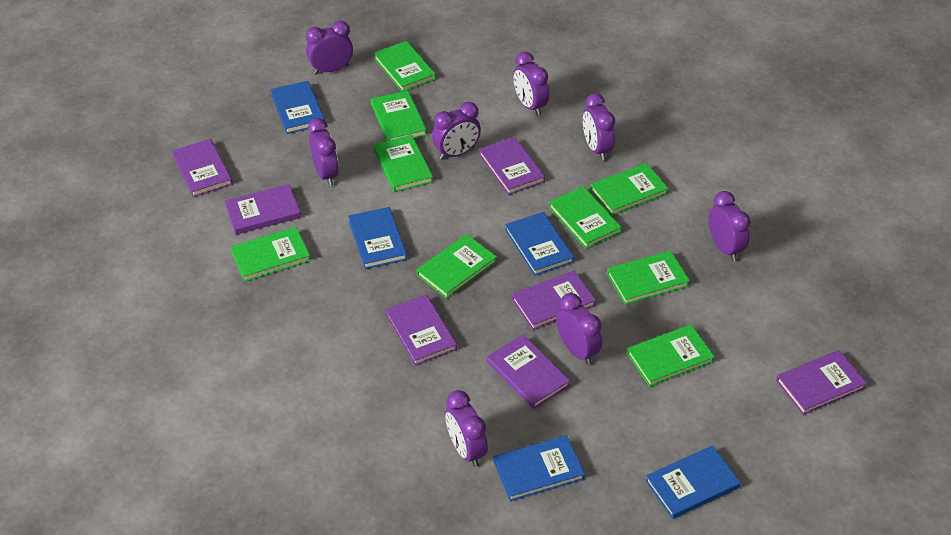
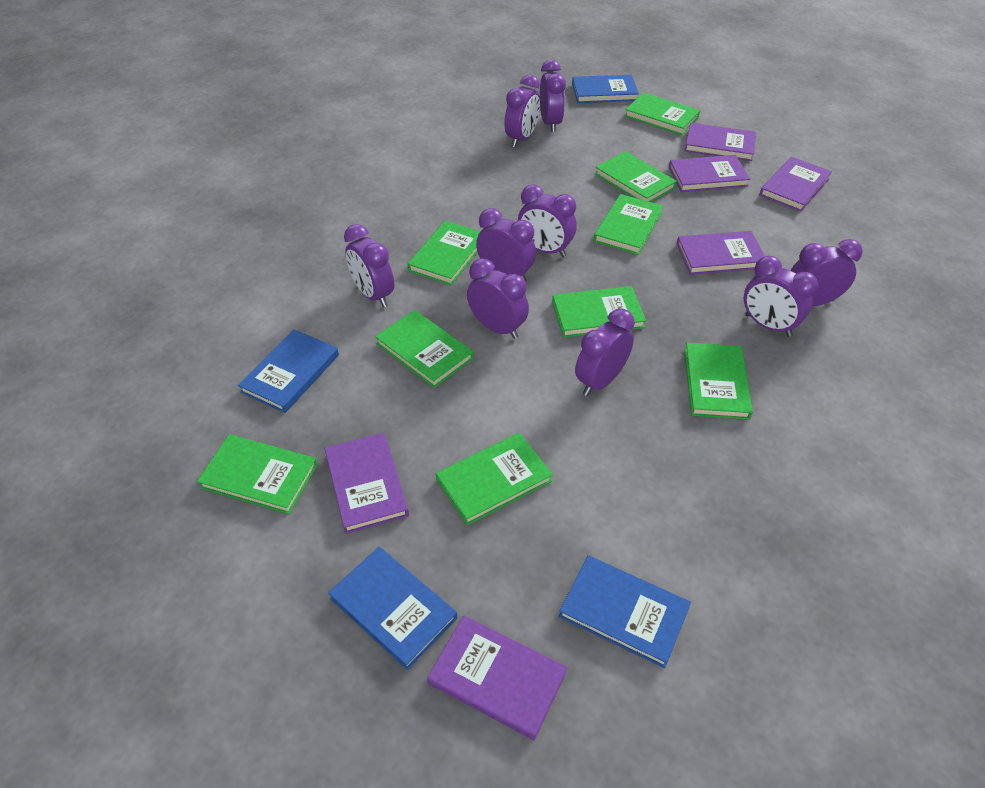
blue book: [270,81,325,134] [348,207,407,269] [493,435,585,501] [505,212,574,276] [645,445,741,519] = 5 -> [238,330,339,413] [328,547,457,670] [559,555,691,668] [572,75,639,103] = 4
purple book: [172,139,233,197] [224,184,301,235] [385,295,457,366] [479,137,545,195] [487,335,570,409] [512,271,596,330] [776,350,867,415] = 7 -> [325,433,409,534] [427,616,567,740] [669,155,750,192] [677,231,765,275] [685,123,756,161] [760,157,832,211] = 6
purple clock: [306,21,353,74] [308,118,339,186] [432,102,481,160] [445,390,488,467] [513,52,549,116] [556,293,602,365] [583,93,615,161] [708,191,751,261] = 8 -> [344,224,394,307] [467,259,529,339] [476,208,536,282] [504,75,540,147] [518,185,577,257] [540,60,566,133] [575,308,635,396] [744,256,818,337] [791,239,863,306] = 9

